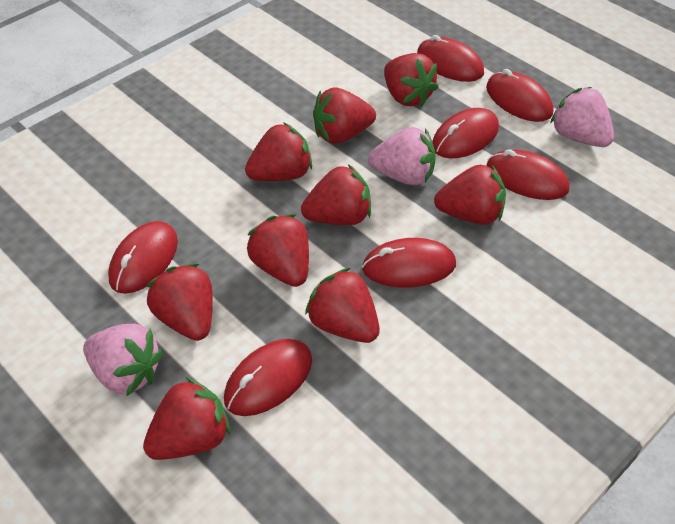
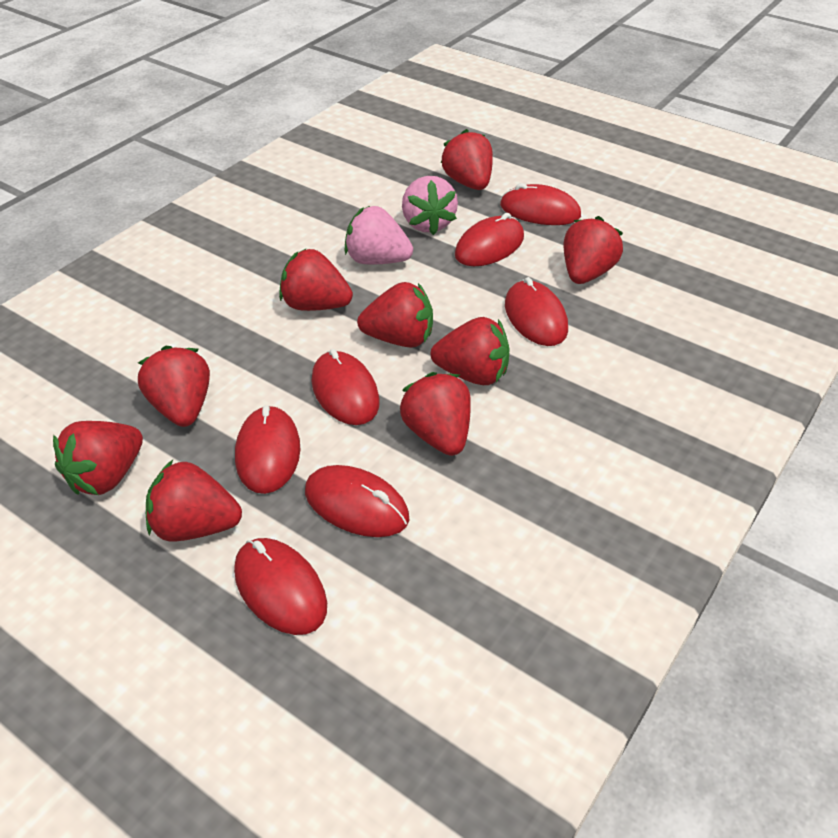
pink strawberry: [83,324,163,396] [368,127,436,185] [550,87,614,147] = 3 -> [344,206,413,265] [402,176,458,235] = 2

